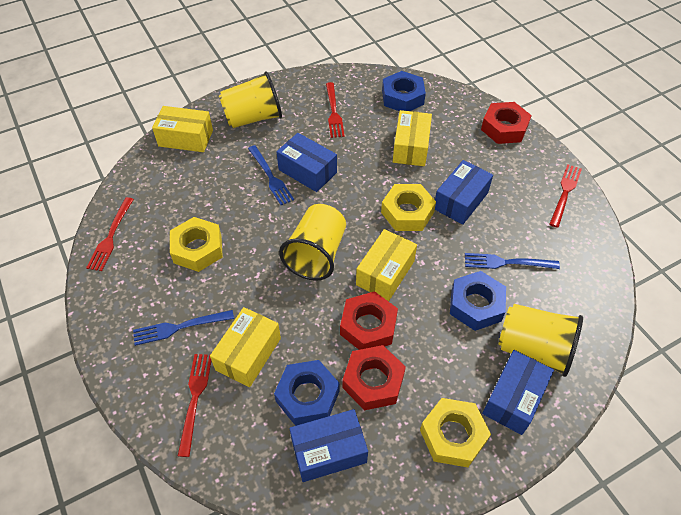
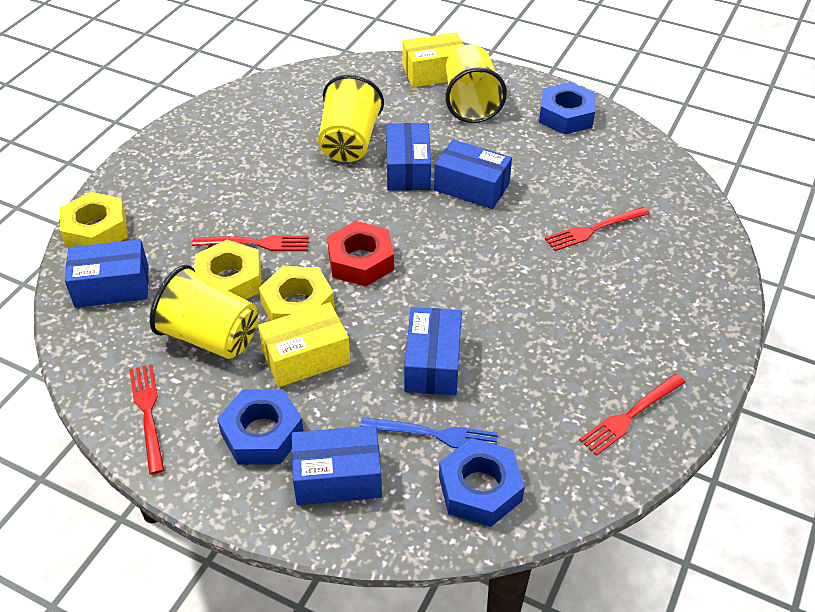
blue box: [277,133,337,192] [290,409,368,482] [435,160,493,225] [482,350,554,435] = 4 -> [65,239,149,308] [292,425,382,505] [386,123,431,191] [404,307,462,395] [434,139,512,209] = 5
blue fork: [133,310,234,346] [248,145,294,205] [465,253,560,269] = 3 -> [360,417,498,448] = 1
red nut: [340,291,398,350] [342,345,406,411] [481,102,532,144] = 3 -> [327,221,394,287] = 1
yellow box: [152,106,213,152] [210,307,281,387] [356,229,417,301] [393,110,432,166] = 4 -> [258,302,350,387] [402,32,464,87] = 2

